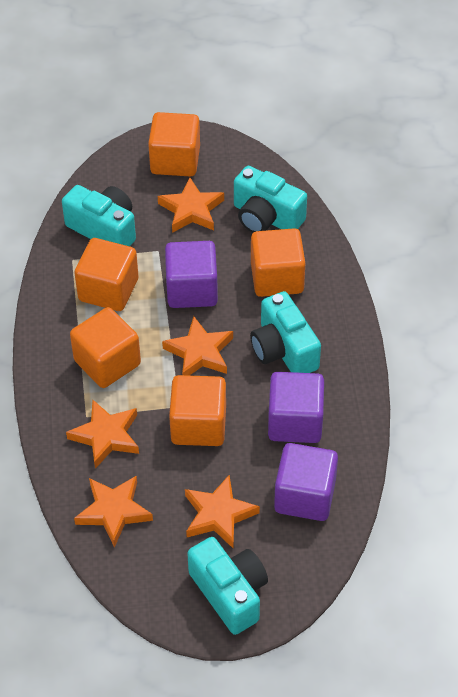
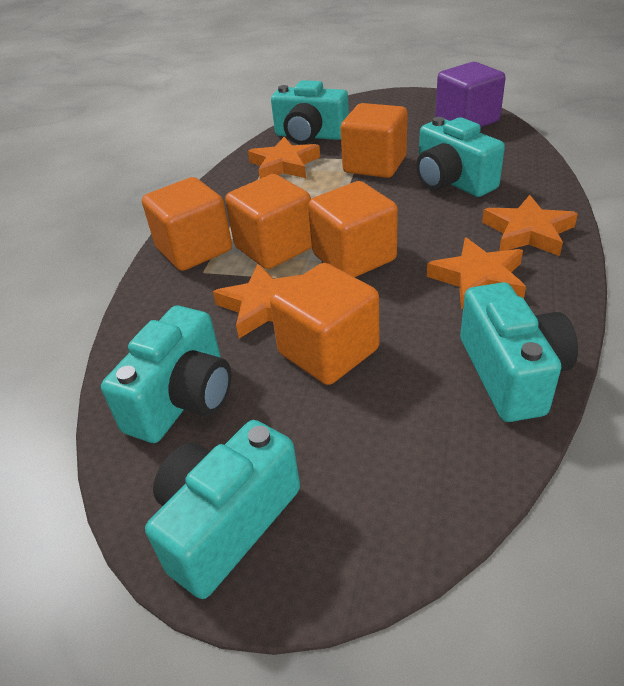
orange star: [66,400,139,469] [74,475,153,548] [158,177,224,233] [162,316,233,376] [185,475,260,548] = 5 -> [213,264,301,338] [248,137,320,179] [427,237,526,309] [482,195,578,256] = 4
purple cube: [165,241,218,308] [268,372,324,443] [274,443,338,521] = 3 -> [435,62,505,127] = 1
turquoise camera: [62,185,136,246] [187,537,268,635] [234,166,307,233] [250,291,321,373] = 4 -> [101,306,231,443] [145,420,300,599] [271,80,349,145] [416,117,505,197] [460,282,578,422] = 5

